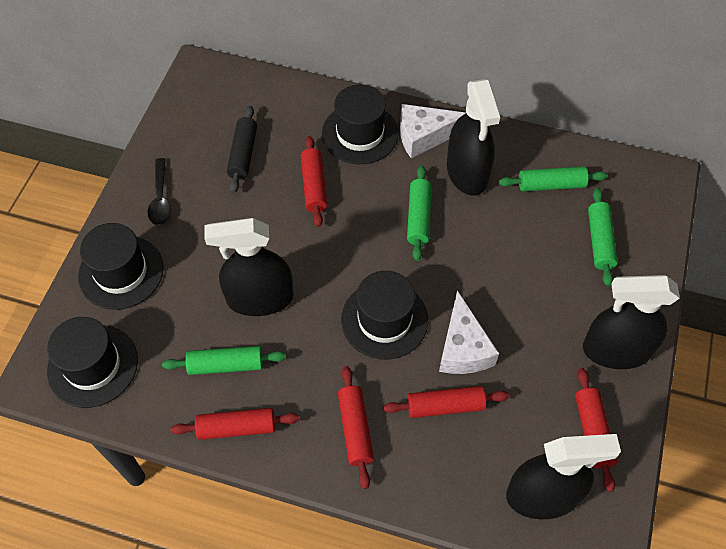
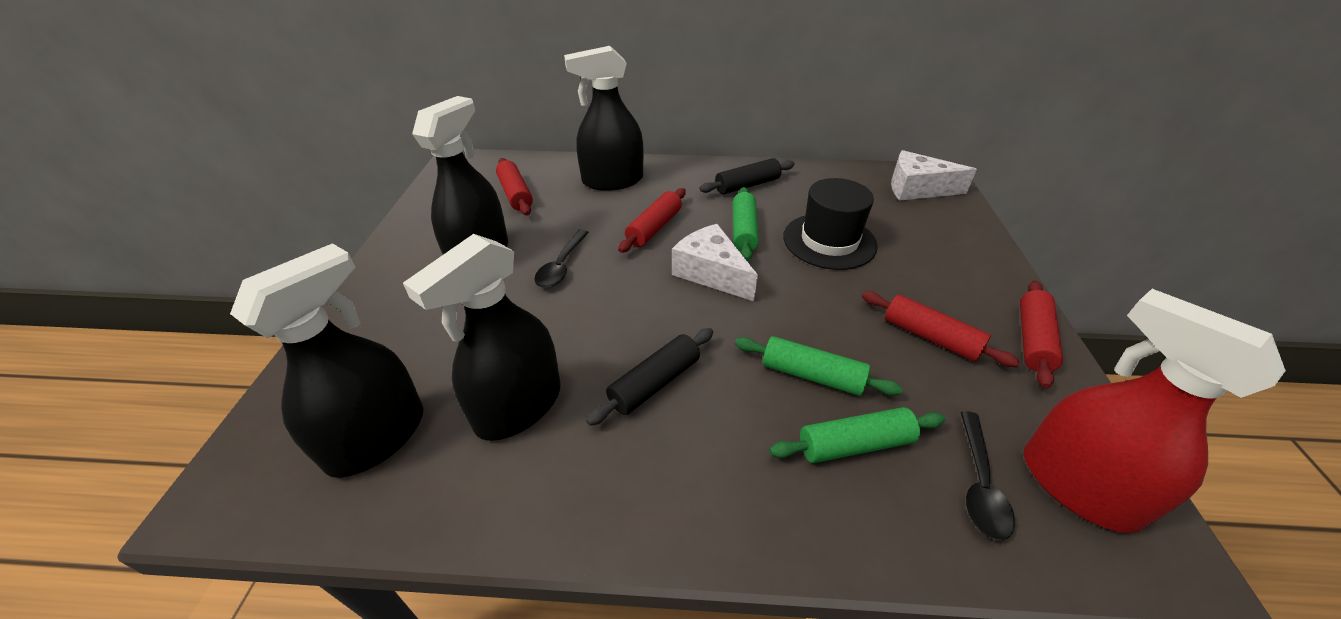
black hat: [47,317,138,408] [78,223,164,310] [322,84,399,164] [341,271,428,359] = 4 -> [783,178,878,270] = 1
black rolling pin: [227,106,257,193] = 1 -> [586,328,713,426] [700,158,794,194] = 2
black spoon: [147,158,172,225] = 1 -> [534,229,589,288] [961,411,1015,541] = 2
green rolling pin: [162,346,286,375] [407,166,432,261] [499,166,608,192] [588,188,618,286] = 4 -> [733,187,759,261] [735,336,903,396] [769,407,945,463] = 3
red rolling pin: [170,408,299,440] [301,136,327,227] [338,366,374,489] [384,386,509,418] [575,368,617,492] = 5 -> [496,158,533,215] [618,188,686,253] [862,291,1020,367] [1020,281,1063,388] = 4
red spray bottle: none = 0 -> [1024,289,1286,534] = 1

